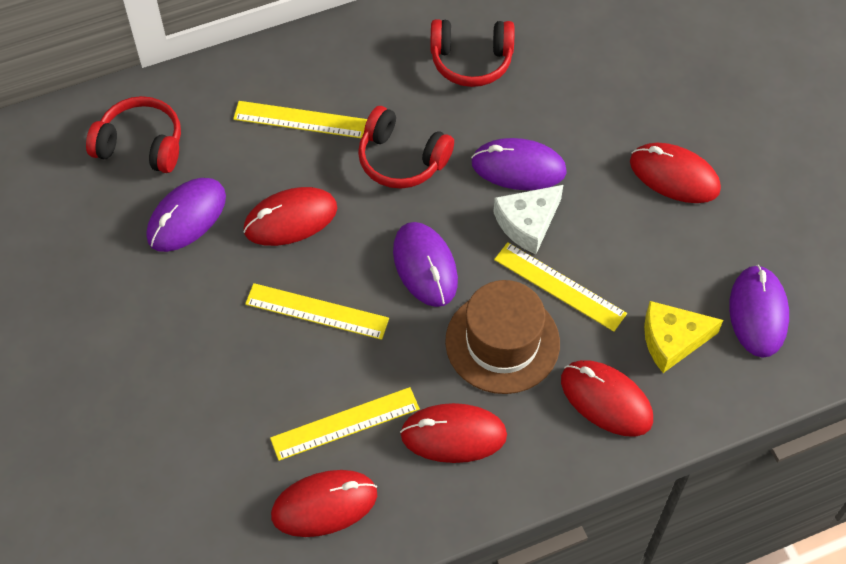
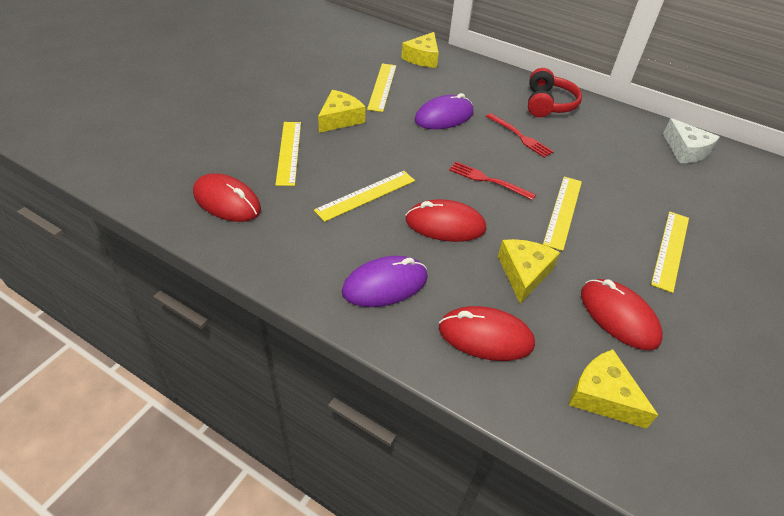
brown hat: [445,280,560,394] = 1 -> none = 0
purple mouse: [147,178,226,252] [393,222,458,307] [471,138,567,190] [729,265,789,358] = 4 -> [342,256,428,307] [414,93,473,129] = 2
red fork: none = 0 -> [449,162,536,200] [486,113,554,158] = 2
red headphones: [86,96,181,173] [358,106,454,189] [430,19,515,87] = 3 -> [528,68,582,117] = 1
red mouse: [243,187,337,246] [271,470,377,537] [400,403,507,463] [561,360,653,437] [630,142,721,203] = 5 -> [193,173,261,222] [406,199,486,242] [439,306,535,361] [581,279,663,350] = 4
yellow cheese: [644,301,723,373] = 1 -> [318,90,366,133] [401,32,439,68] [498,239,560,304] [569,349,658,429] = 4
yellow ruler: [233,101,367,138] [245,283,389,340] [270,387,420,461] [494,242,627,332] = 4 -> [275,122,301,186] [314,171,415,222] [367,64,396,112] [543,176,582,251] [651,211,689,293] = 5

